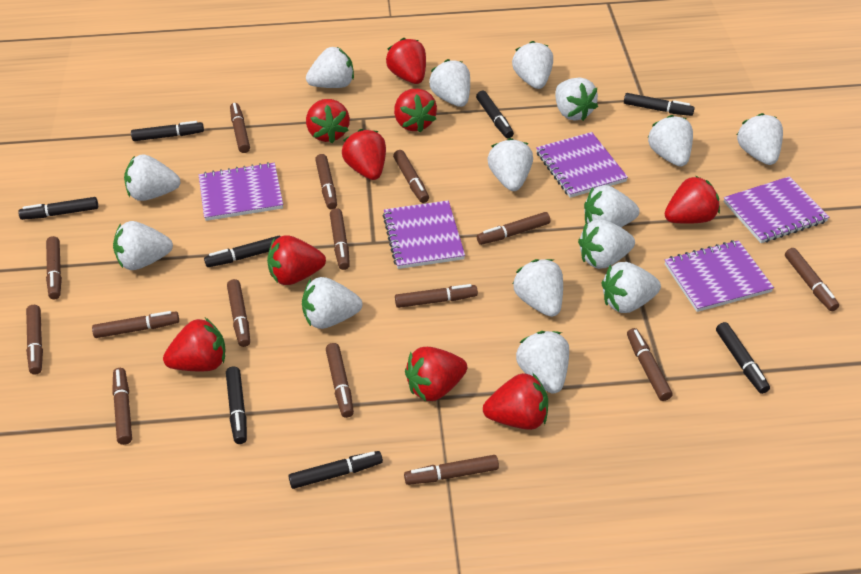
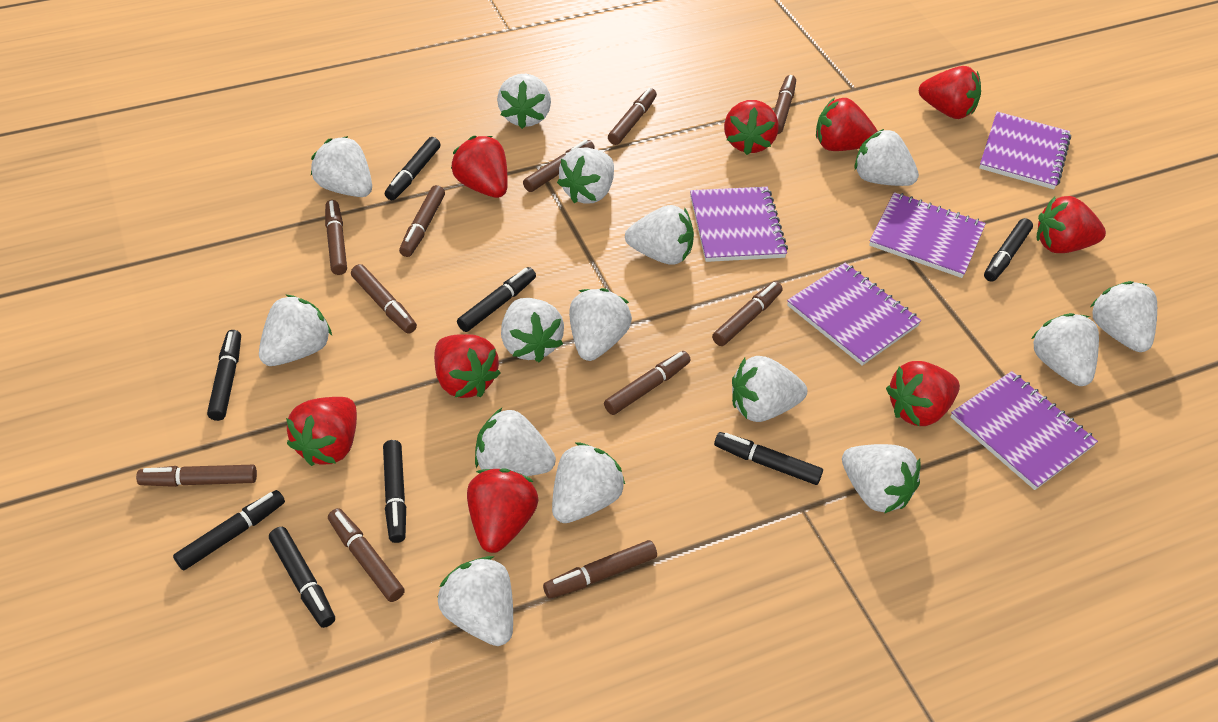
brown marker: [26,305,43,375] [46,236,62,299] [92,311,179,338] [112,368,132,445] [227,279,250,347] [230,103,250,153] [315,154,337,210] [326,343,354,418] [330,208,350,270] [393,150,429,203] [395,284,478,308] [404,455,499,485] [477,212,550,245] [627,328,672,401] [785,248,839,311] = 15 -> [136,465,257,487] [325,200,347,275] [328,508,405,602] [351,264,417,334] [399,185,445,257] [523,139,595,192] [543,540,657,599] [604,351,691,415] [608,88,657,145] [712,281,783,346] [774,75,796,134] = 11

